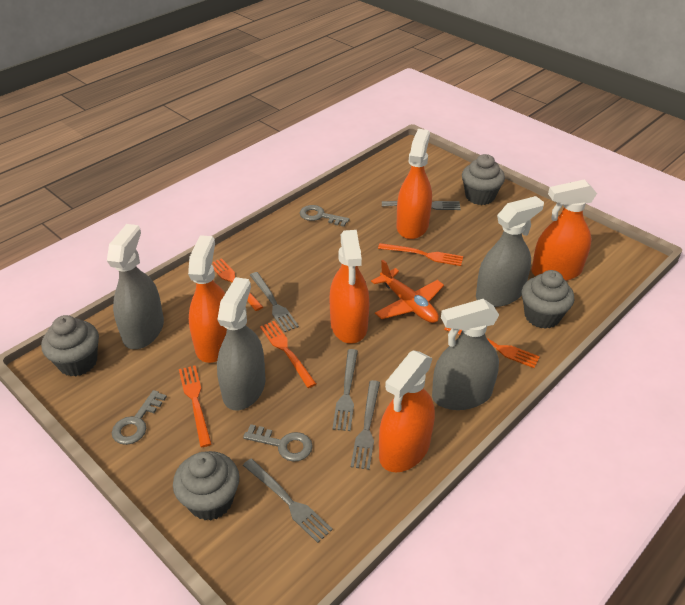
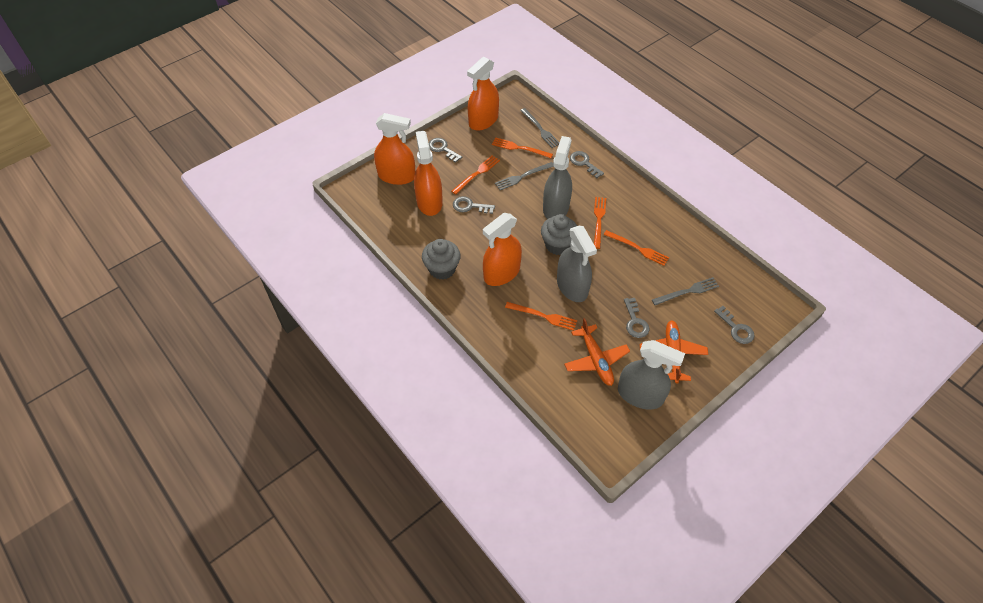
grey cupcake: [41,315,99,376] [173,451,239,520] [462,154,505,205] [522,270,574,329] = 4 -> [422,239,461,280] [541,214,577,255] = 2
grey fork: [243,458,333,543] [250,272,299,332] [332,349,358,431] [351,380,380,470] [382,201,461,210] = 5 -> [495,162,554,190] [520,108,559,148] [652,277,719,305] = 3
grey key: [112,390,167,445] [243,424,313,462] [300,205,350,227] = 3 -> [429,138,462,163] [453,196,495,214] [570,151,604,178] [624,298,649,338] [714,306,754,344] = 5
grey spray bottle: [107,224,164,349] [217,277,266,410] [432,299,499,410] [476,196,544,307] = 4 -> [543,136,572,219] [557,226,597,302] [618,340,685,409] = 3
orange plane: [371,260,444,323] = 1 -> [564,318,630,386] [640,320,708,383] = 2
orange spray bottle: [188,235,227,363] [329,230,370,344] [379,350,435,472] [397,129,432,239] [531,179,597,281] = 5 -> [374,113,415,185] [414,131,443,216] [467,56,499,131] [483,213,522,286] = 4

